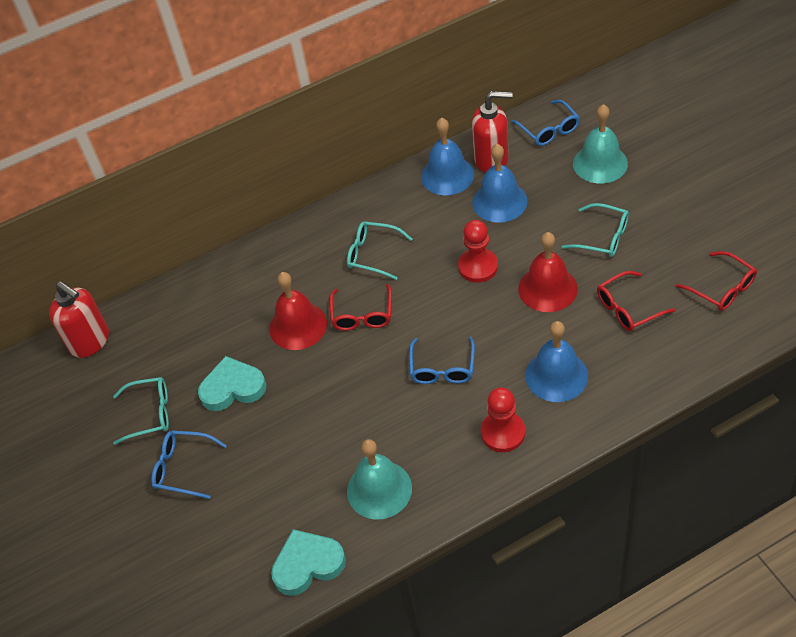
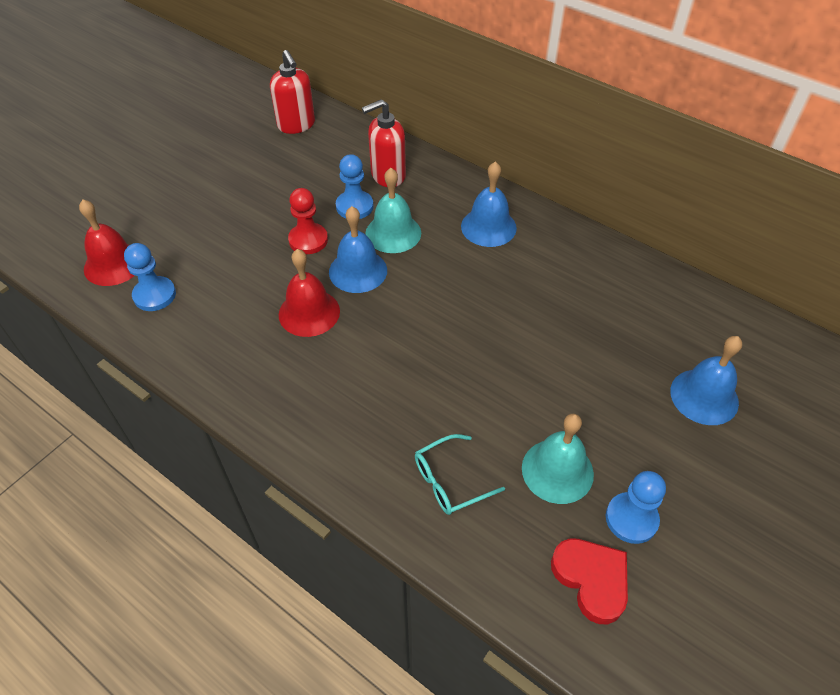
blue glasses: [151,430,227,499] [409,337,475,384] [511,100,580,146] = 3 -> none = 0
blue pawn: none = 0 -> [124,243,176,311] [336,154,373,219] [606,471,666,544] = 3
red glasses: [329,284,392,331] [597,271,675,331] [676,251,757,311] = 3 -> none = 0
red heart: none = 0 -> [551,538,628,624] = 1
red pawn: [458,220,498,283] [481,387,525,452] = 2 -> [288,188,328,254] = 1
turquoise glasses: [113,377,169,445] [347,221,412,280] [562,203,629,257] = 3 -> [415,434,505,515] = 1
turquoise heart: [198,356,266,411] [271,529,346,596] = 2 -> none = 0

